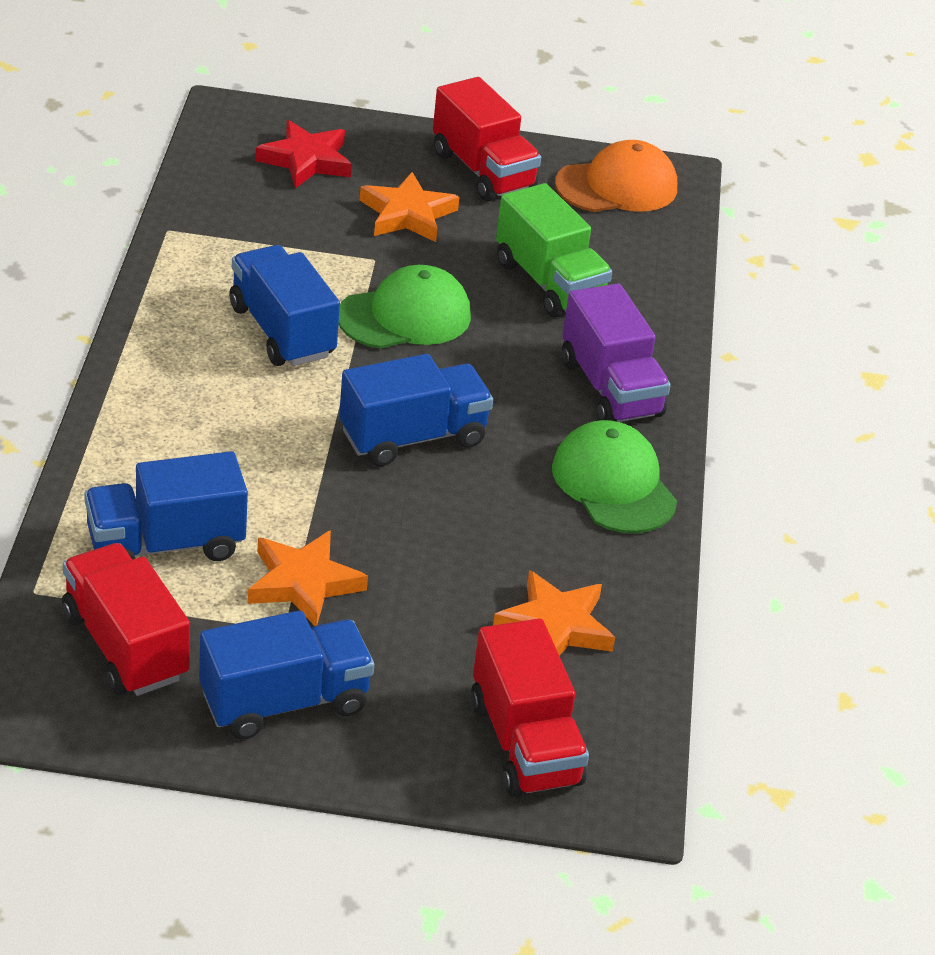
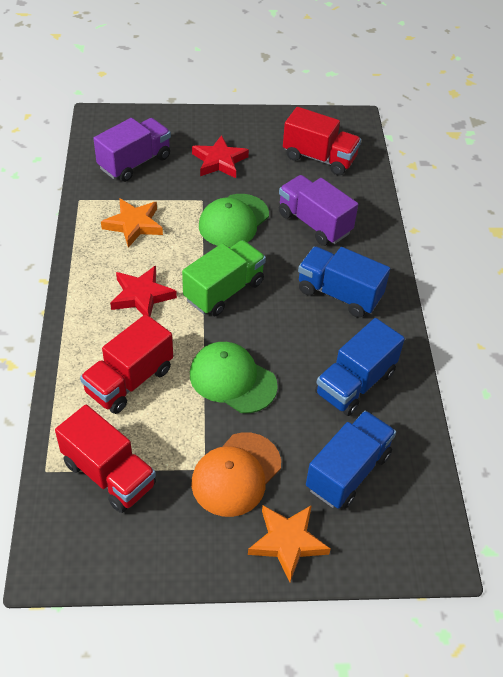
blue truck: [84,451,248,561] [199,610,374,740] [229,245,340,366] [339,354,493,466] = 4 -> [298,247,390,318] [306,411,396,509] [315,318,405,416] = 3
orange star: [248,530,368,626] [360,172,459,242] [493,570,615,656] = 3 -> [101,198,163,248] [248,505,331,582] = 2
purple truck: [562,283,671,422] = 1 -> [93,118,171,182] [279,175,358,246] = 2
red star: [255,120,352,189] = 1 -> [110,265,177,316] [192,135,249,178] = 2

